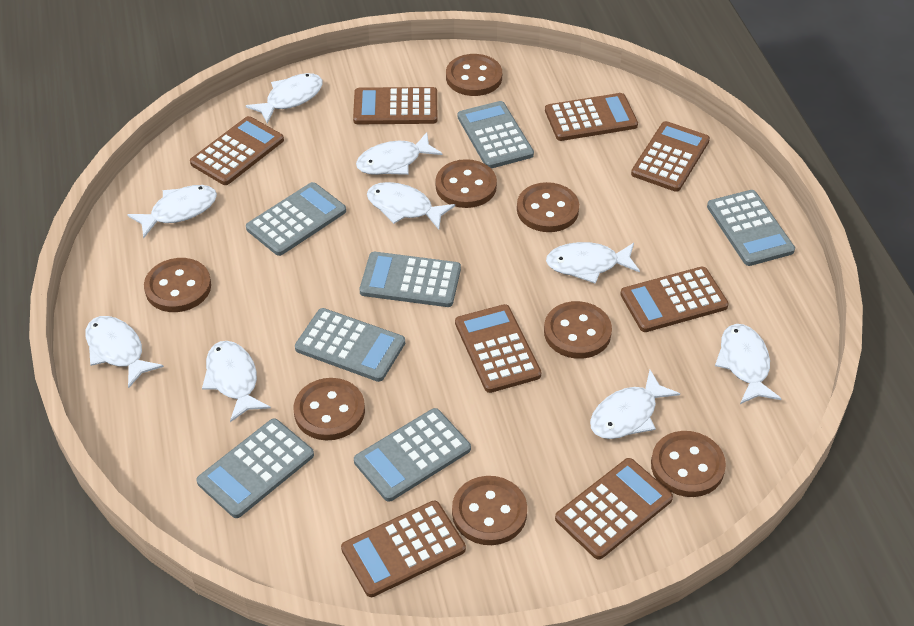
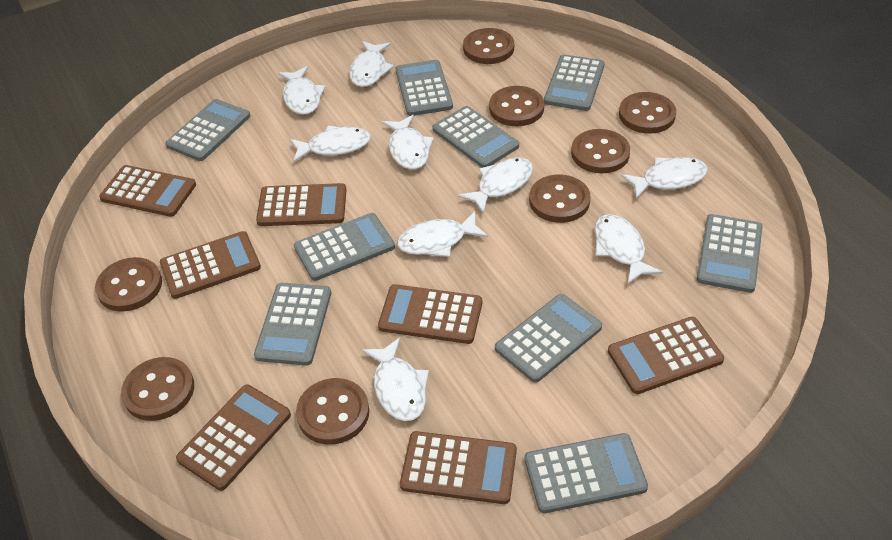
brown calculator: [190,116,284,185] [341,501,466,597] [353,87,437,124] [455,304,541,393] [545,93,638,141] [555,458,673,560] [620,267,729,332] [631,121,710,192] = 8 -> [99,165,196,217] [160,231,261,299] [176,385,291,491] [256,183,347,226] [378,284,482,344] [400,431,517,504] [608,317,724,394] = 7
grey calculator: [196,418,314,518] [246,182,346,256] [295,308,405,382] [354,408,471,502] [360,252,461,307] [458,101,534,169] [707,190,795,266] = 7 -> [165,99,250,161] [254,283,331,366] [294,213,395,281] [396,60,453,116] [432,106,519,168] [495,294,602,383] [525,433,648,513] [544,54,605,111] [697,214,763,293] = 9

